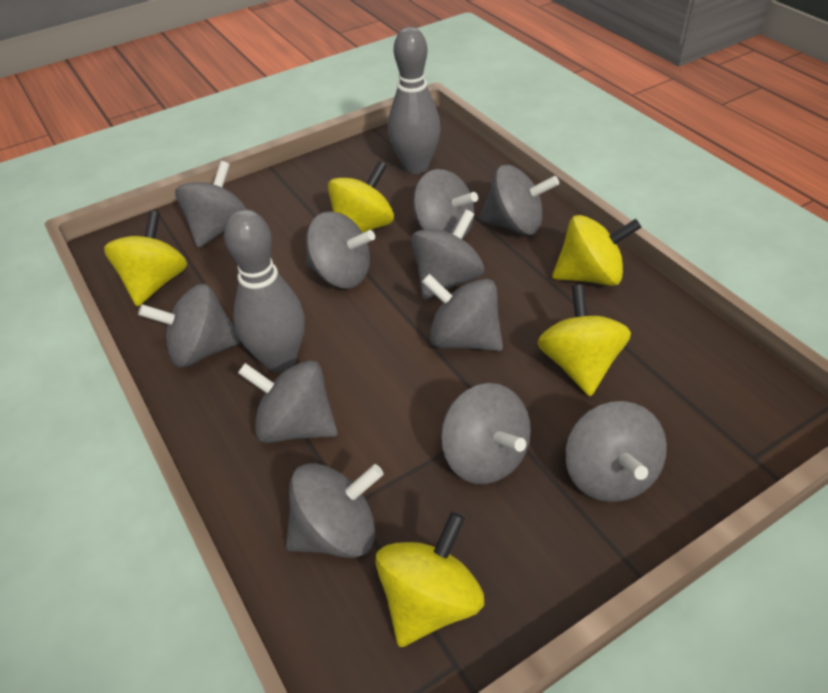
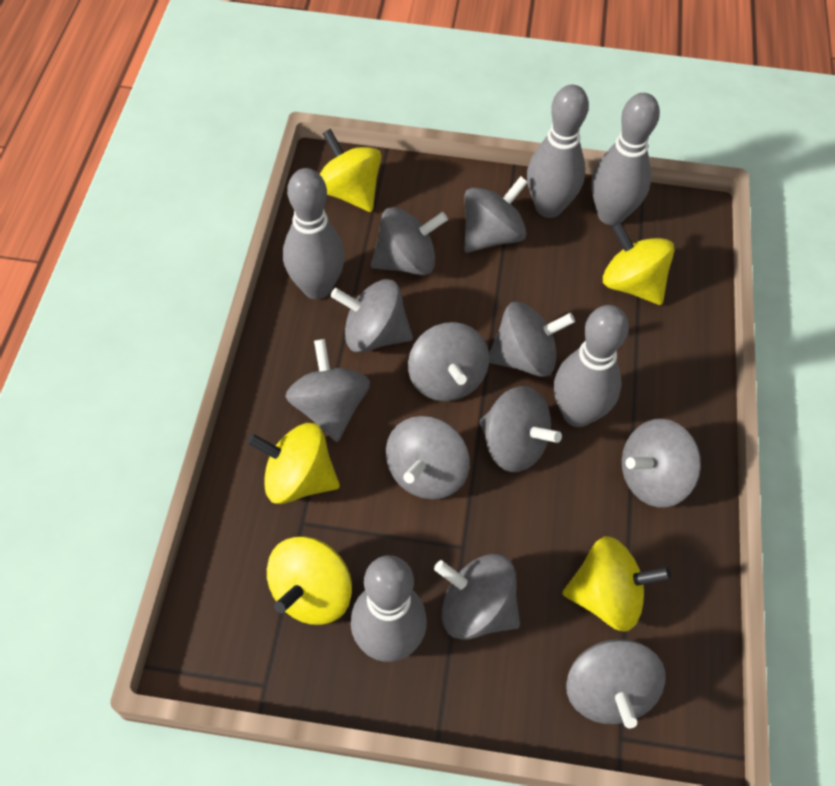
grey bowling pin: [224,209,305,372] [388,27,441,174] = 2 -> [283,168,345,299] [351,555,427,662] [527,85,589,218] [554,305,629,427] [592,93,660,225] = 5

